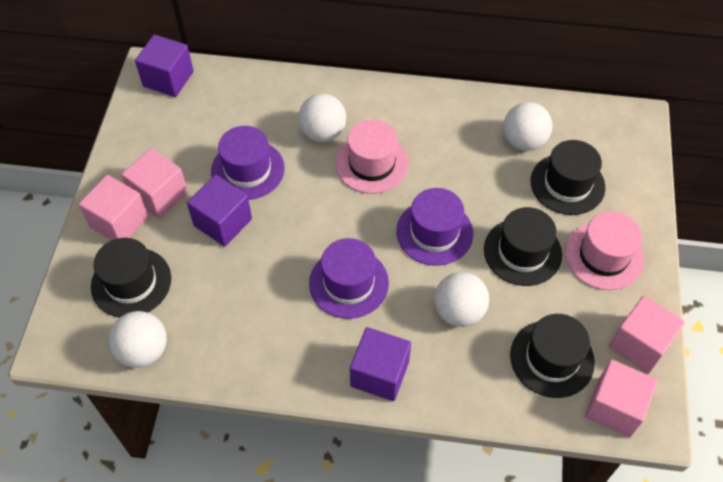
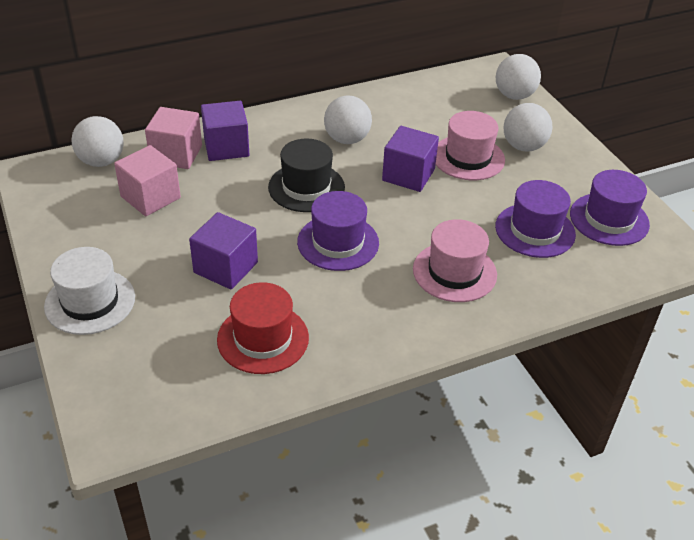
black hat: [91,238,171,317] [484,207,562,286] [510,314,595,398] [531,140,605,215] = 4 -> [268,138,345,212] = 1
pink cube: [79,175,148,241] [121,148,188,219] [585,359,658,437] [609,296,685,373] = 4 -> [114,145,181,216] [145,107,202,169] = 2
red hat: none = 0 -> [217,282,309,374] = 1
white hat: none = 0 -> [44,247,135,335] = 1

